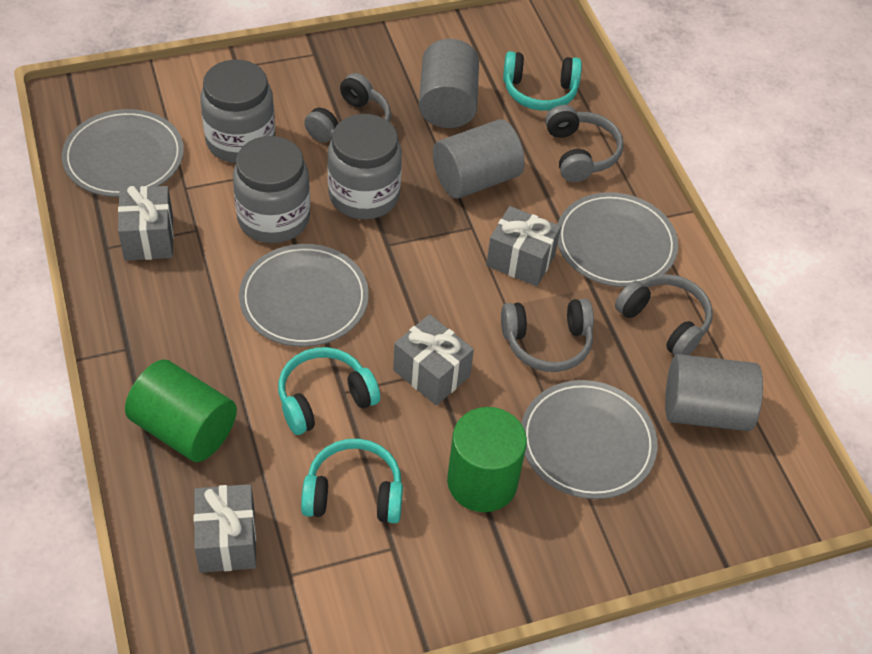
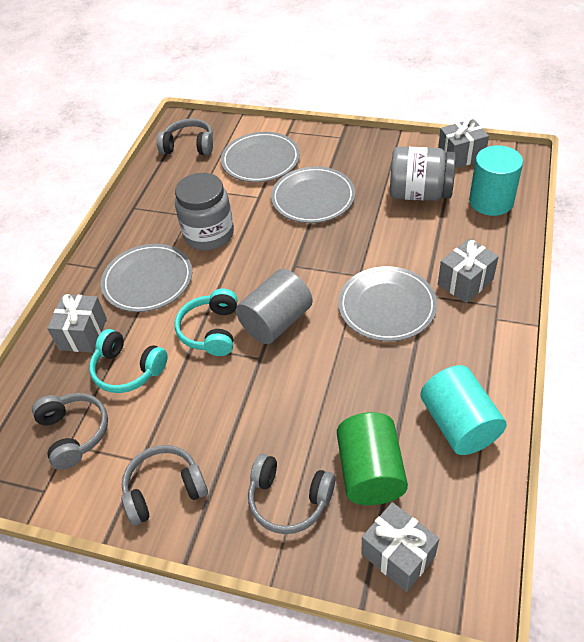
green cylinder: [125,360,237,462] [447,407,527,512] = 2 -> [337,412,408,505] = 1
grey cylinder: [419,39,479,128] [433,119,525,199] [665,354,763,431] = 3 -> [236,269,313,344] = 1
grey jar: [200,60,275,163] [233,136,310,243] [328,114,402,219] = 3 -> [175,173,234,250] [390,147,456,201] = 2
turquoise cylinder: none = 0 -> [420,365,507,455] [469,145,523,216] = 2
turquoise headphones: [278,347,380,435] [301,439,403,523] [503,51,582,111] = 3 -> [89,329,167,393] [175,289,237,356] = 2

